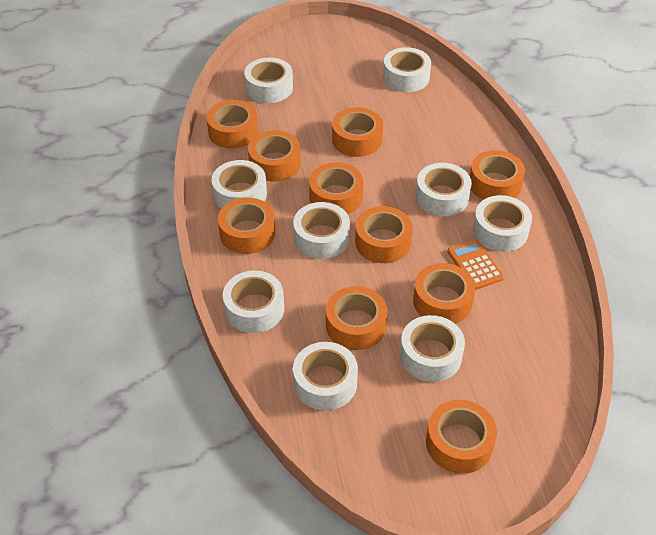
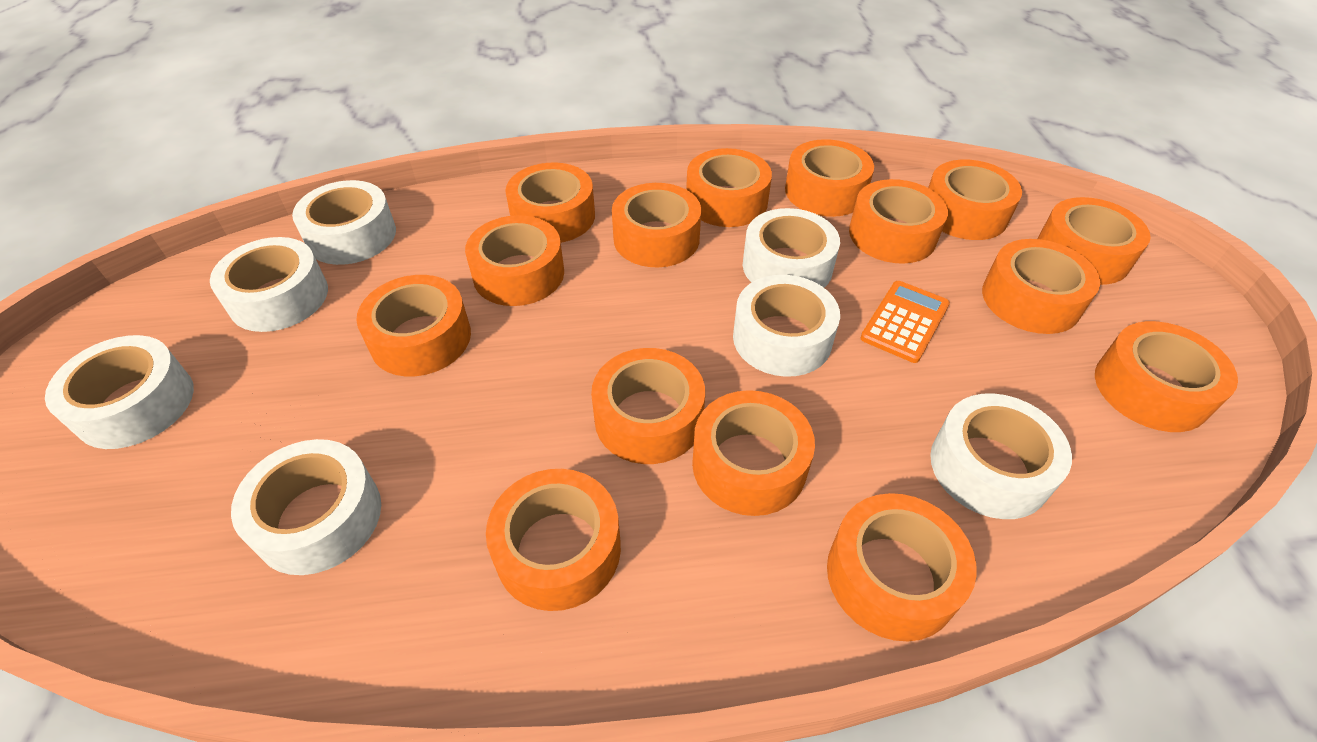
orange tape: [206,100,258,149] [218,197,275,254] [248,130,301,181] [309,162,363,214] [326,286,387,350] [332,107,383,157] [355,206,413,263] [413,263,475,324] [426,400,497,474] [470,150,525,200] = 10 -> [356,275,471,376] [465,215,564,306] [486,469,621,611] [505,163,595,243] [591,348,705,464] [612,183,701,267] [686,148,772,227] [692,390,815,516] [785,139,874,217] [827,493,977,641] [849,179,948,264] [928,160,1022,240] [982,239,1100,334] [1037,197,1151,285] [1095,321,1238,432] = 15
white tape: [212,160,267,209] [223,271,284,333] [244,58,293,103] [293,202,350,259] [293,342,358,411] [383,47,431,92] [400,315,465,382] [416,163,472,216] [473,195,532,252] = 9 -> [45,335,194,449] [210,237,328,332] [231,439,381,575] [292,180,396,265] [733,275,840,377] [743,208,840,288] [930,393,1072,519] = 7

